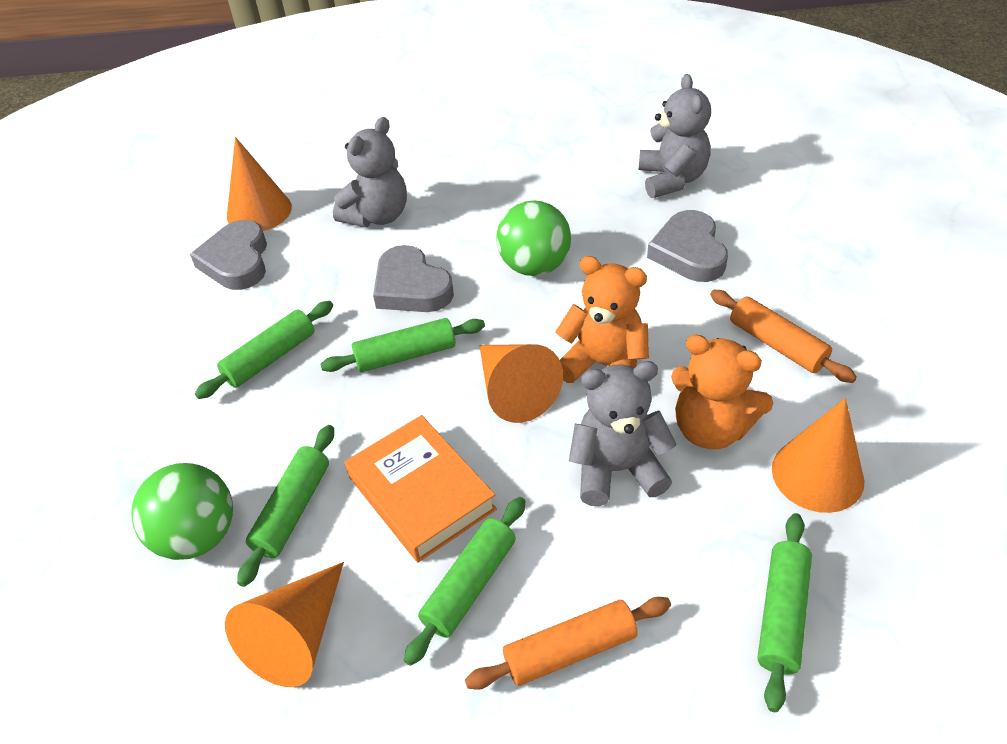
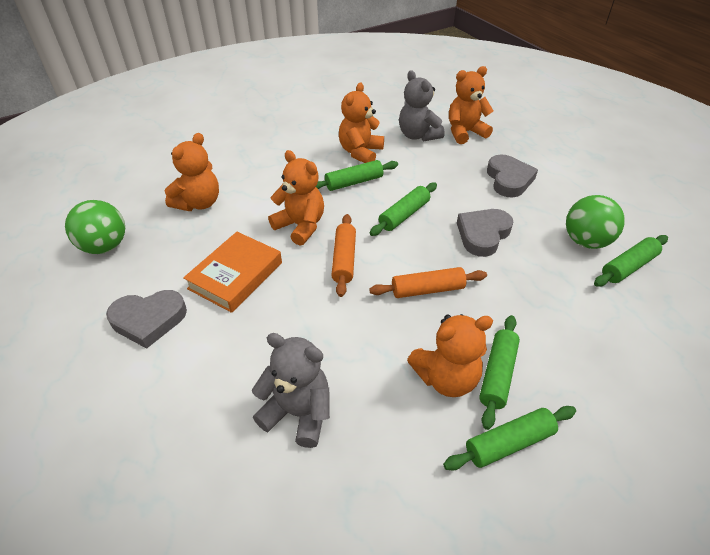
grey teddy bear: [333,117,407,227] [569,361,677,506] [639,74,711,198] = 3 -> [252,333,330,448] [399,70,445,141] = 2
orange cone: [225,562,344,687] [227,137,292,231] [479,344,563,423] [772,398,864,513] = 4 -> none = 0
orange teddy bear: [555,256,649,383] [671,335,773,449] = 2 -> [164,133,219,211] [268,150,324,246] [339,82,384,163] [407,314,493,397] [449,66,494,144] = 5

